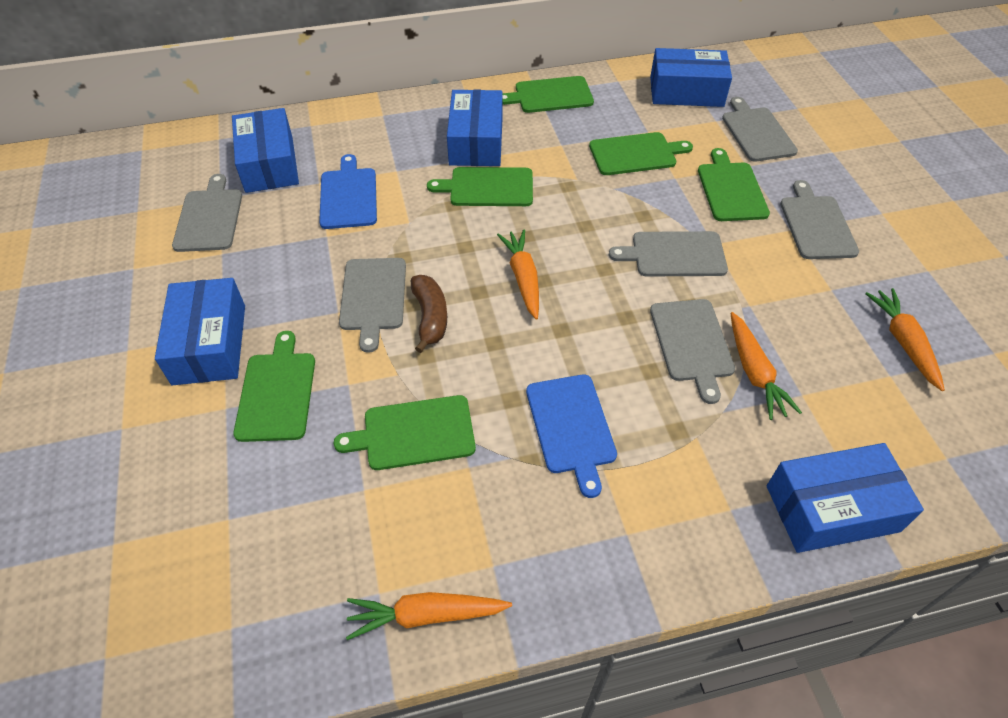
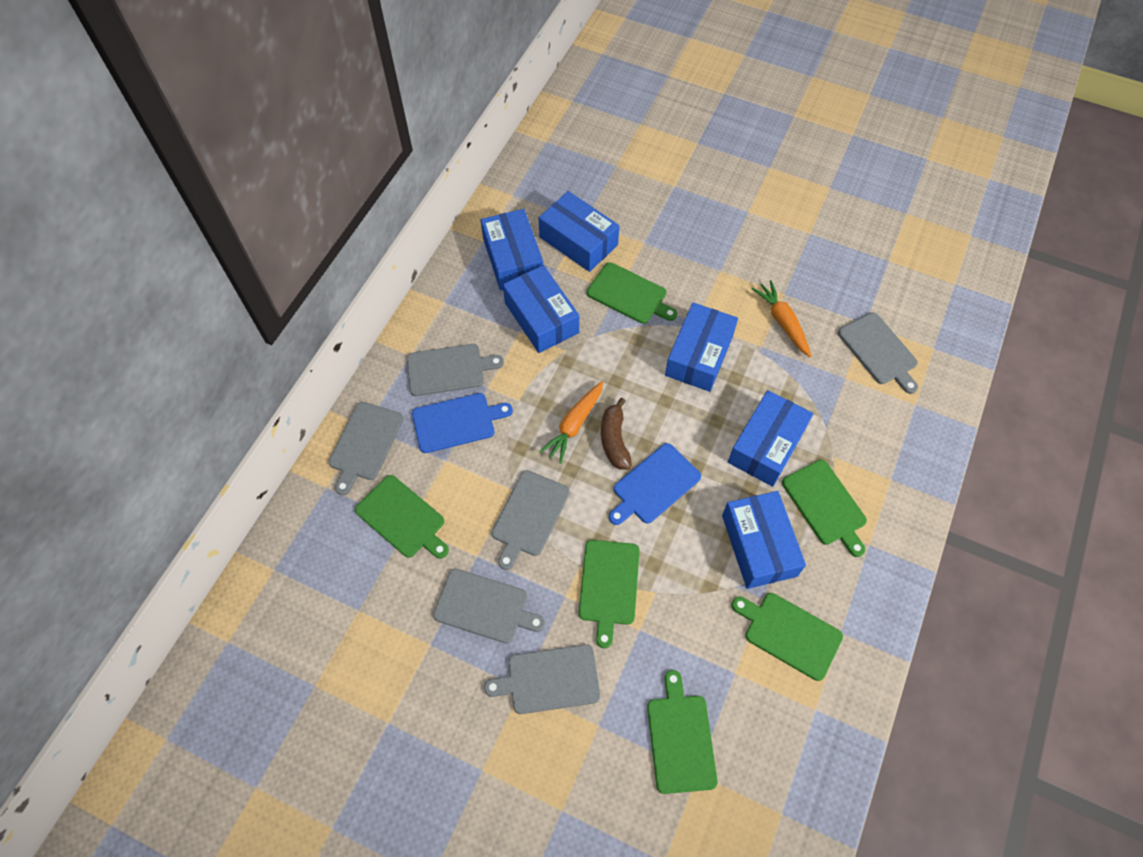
blue box: [155,278,245,385] [232,108,299,193] [447,90,502,166] [650,48,732,107] [767,443,924,553] = 5 -> [481,209,543,290] [503,265,579,353] [539,191,619,272] [665,302,738,392] [722,491,806,589] [728,390,813,487] = 6
orange carrot: [346,592,512,640] [497,229,539,319] [731,312,802,420] [865,288,945,391] = 4 -> [539,381,603,464] [752,280,811,357] = 2

